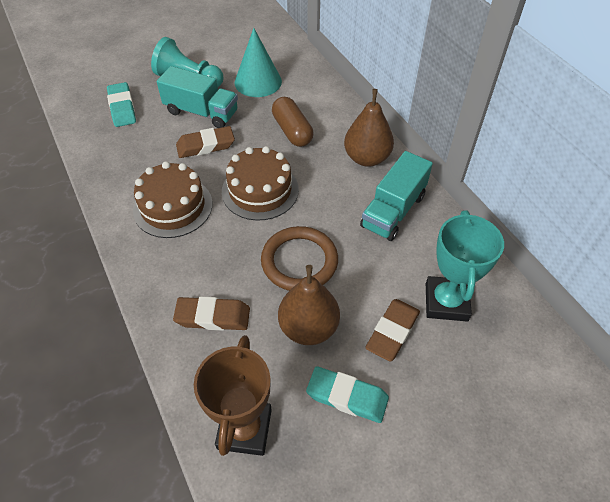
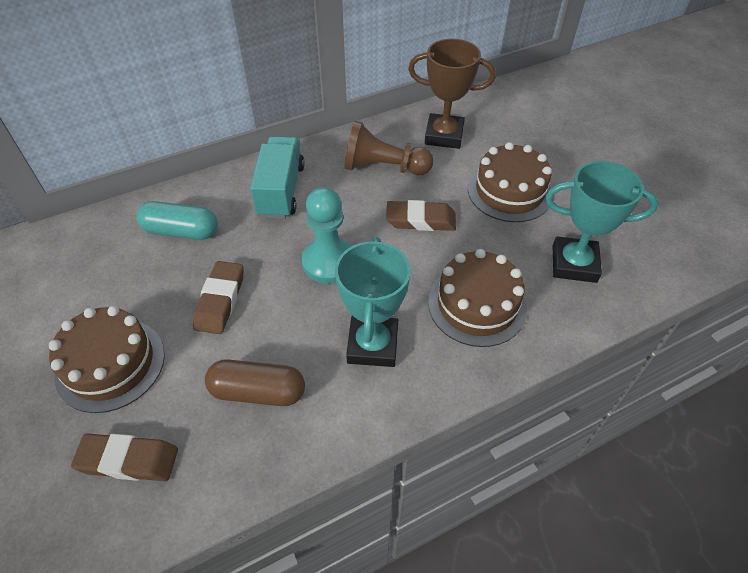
brown cake: [133,161,213,238] [222,146,299,221] = 2 -> [49,306,165,413] [428,249,527,347] [468,142,552,222] = 3
brown pawn: none = 0 -> [344,121,434,175] = 1
brown pear: [278,265,340,345] [344,89,394,167] = 2 -> none = 0
brown ring: [261,226,338,291] = 1 -> none = 0
turquoise capsule: none = 0 -> [137,201,218,240] = 1
turquoise cone: [235,28,282,97] = 1 -> none = 0
turquoise eraser: [107,82,136,127] [306,366,389,423] = 2 -> none = 0
turquoise trophy: [426,210,504,321] = 1 -> [335,237,411,367] [546,161,658,283] = 2
turquoise truck: [157,66,238,128] [360,151,433,241] = 2 -> [250,136,305,219] = 1

